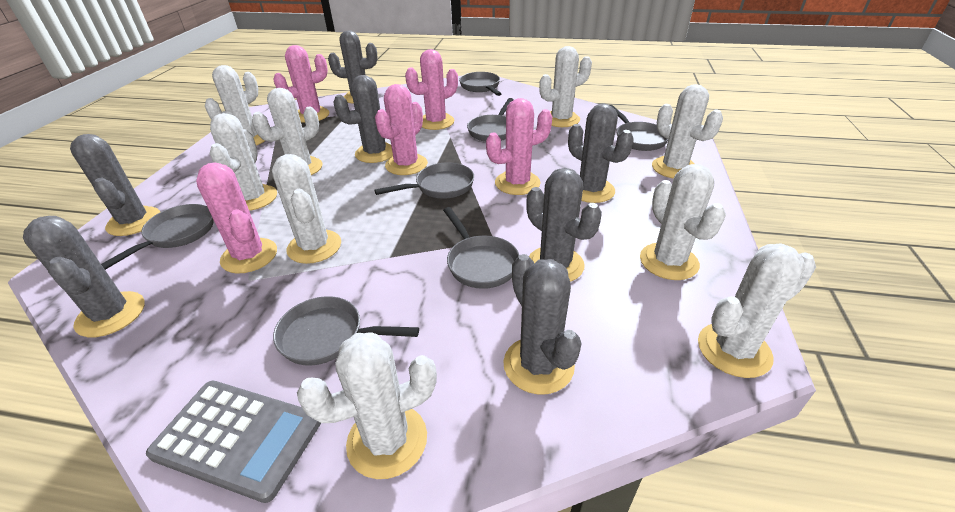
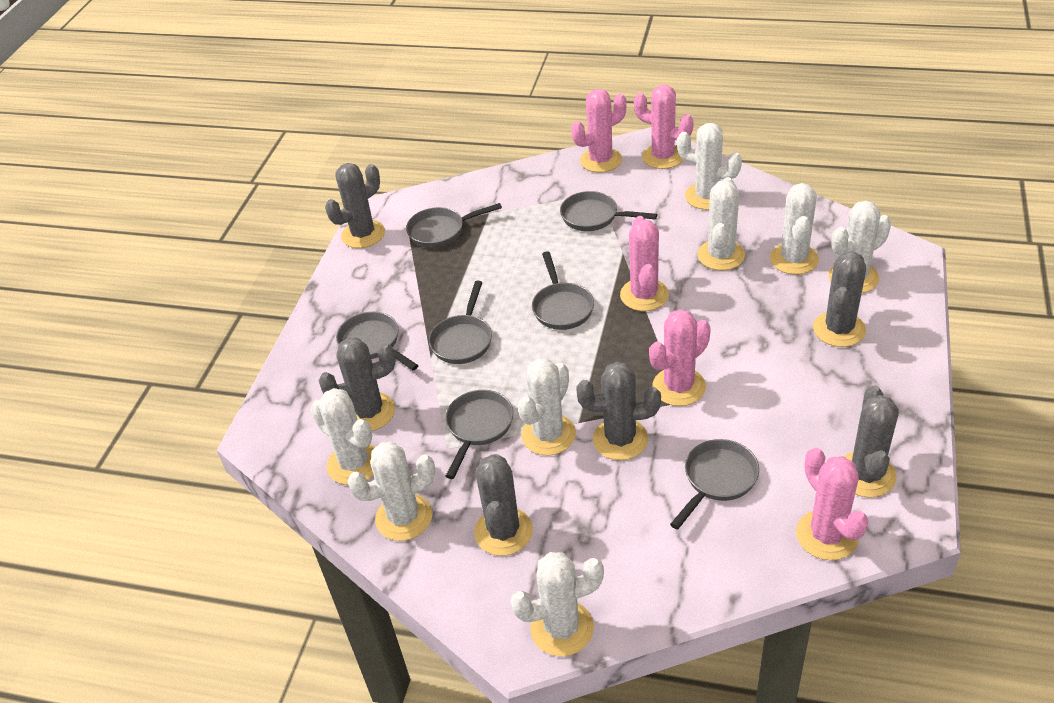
grey cactus: [23,216,145,337] [70,134,160,236] [328,31,378,104] [333,75,393,163] [504,254,582,395] [526,168,602,282] [568,104,634,203] = 7 -> [318,337,396,431] [325,163,385,248] [474,454,533,556] [576,362,661,460] [813,251,866,347] [844,386,899,498] = 6
grey calculator: [146,380,321,503] = 1 -> none = 0
white cactus: [205,65,265,146] [210,113,277,211] [252,88,322,175] [272,154,341,264] [297,332,437,479] [539,46,592,127] [640,164,726,280] [652,84,723,179] [698,244,816,378] = 9 -> [311,388,375,485] [347,442,436,541] [510,552,604,656] [518,358,576,455] [677,123,742,210] [697,177,745,270] [770,183,819,275] [828,201,891,293] = 8

